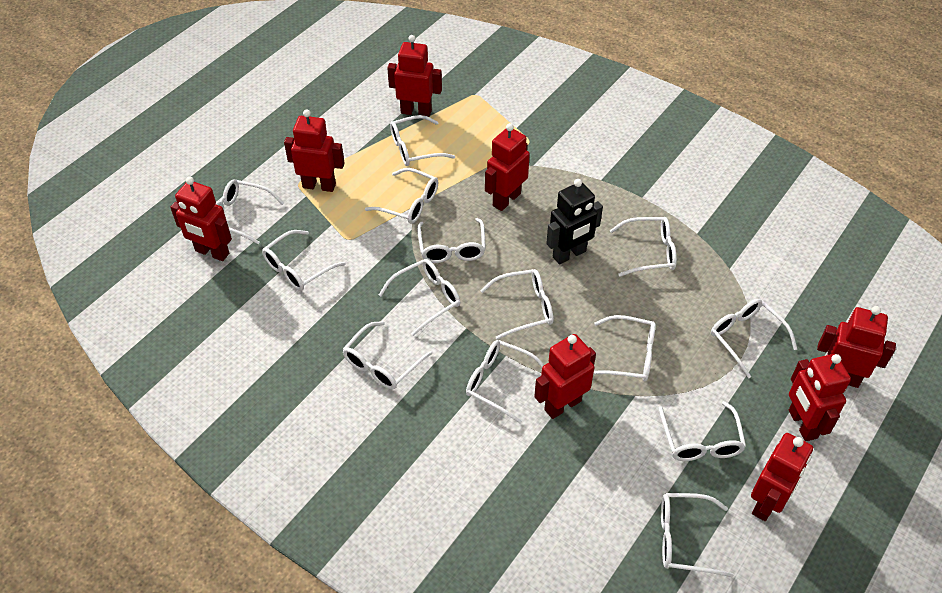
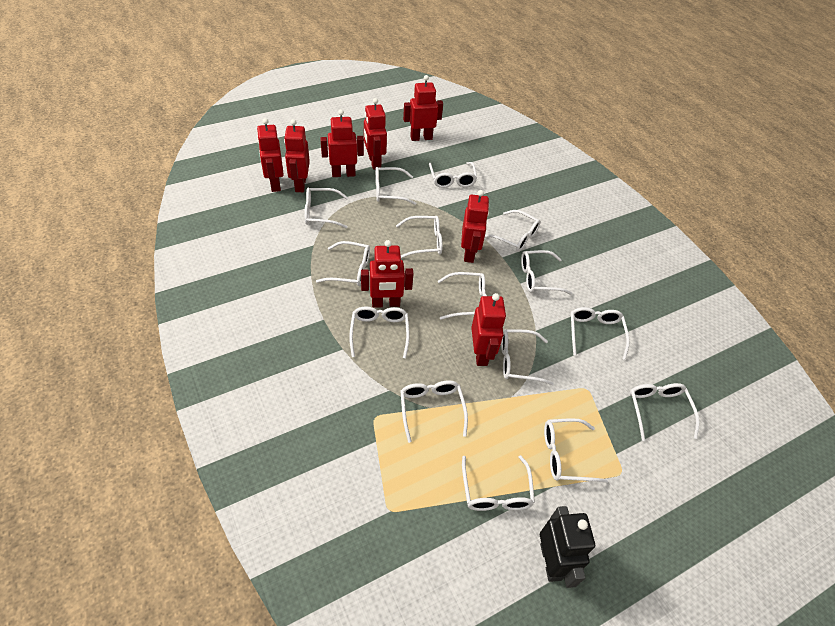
white glasses: [216,179,284,244] [262,230,346,291] [343,321,432,390] [365,168,438,224] [379,259,460,336] [390,115,455,166] [417,218,486,263] [466,340,544,424] [480,269,553,340] [593,315,656,381] [610,217,677,277] [659,401,746,461] [661,493,734,577] [711,299,797,379] = 14 -> [304,188,348,228] [316,241,370,286] [349,306,410,358] [375,167,417,205] [396,216,443,258] [400,380,468,443] [429,162,477,188] [438,272,487,320] [462,455,535,511] [485,210,541,252] [501,329,554,385] [521,250,573,295] [544,418,608,483] [570,307,630,360] [630,383,699,441] = 15

